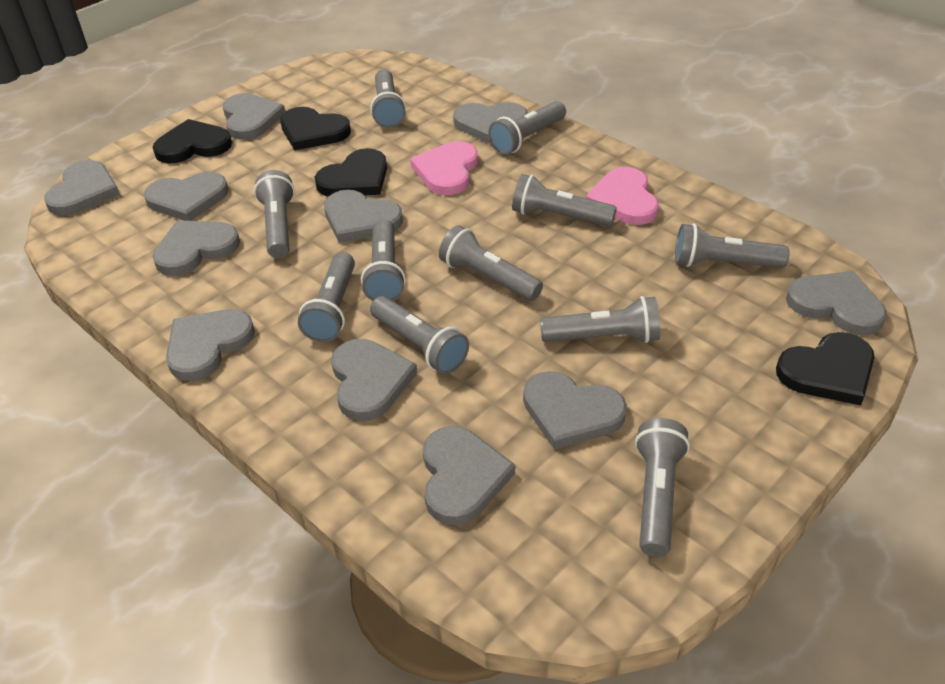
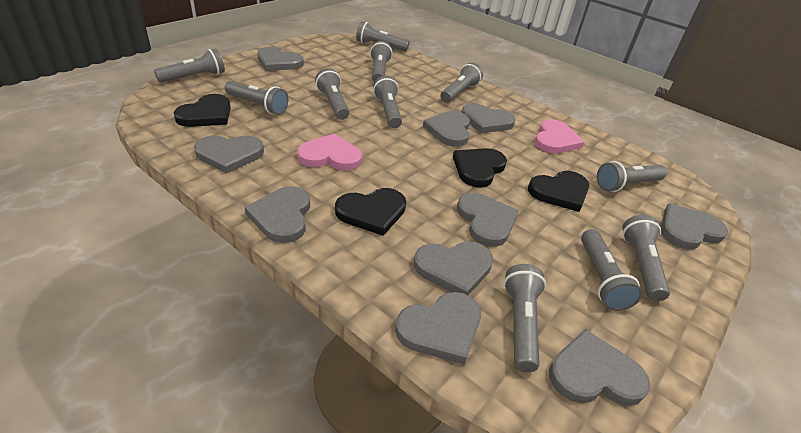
grey heart: [44,160,120,216] [144,172,229,221] [152,220,240,276] [166,309,255,381] [222,93,285,140] [324,190,403,243] [331,339,417,421] [423,426,515,525] [453,102,528,144] [523,371,627,449] [786,271,887,335] = 11 -> [194,135,264,173] [245,186,310,243] [257,47,304,71] [395,292,481,365] [414,241,493,295] [423,111,470,147] [457,193,519,247] [461,103,515,133] [549,329,650,406] [661,204,728,249] = 10

